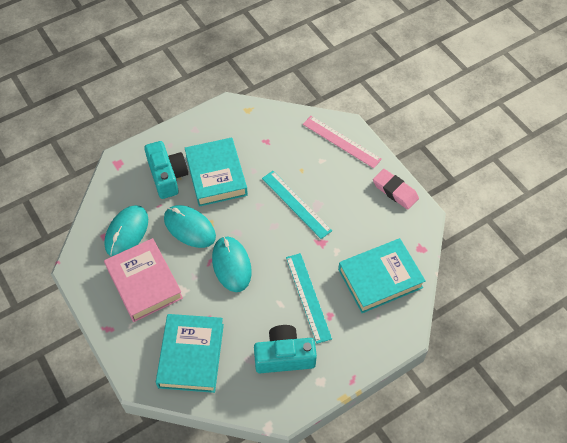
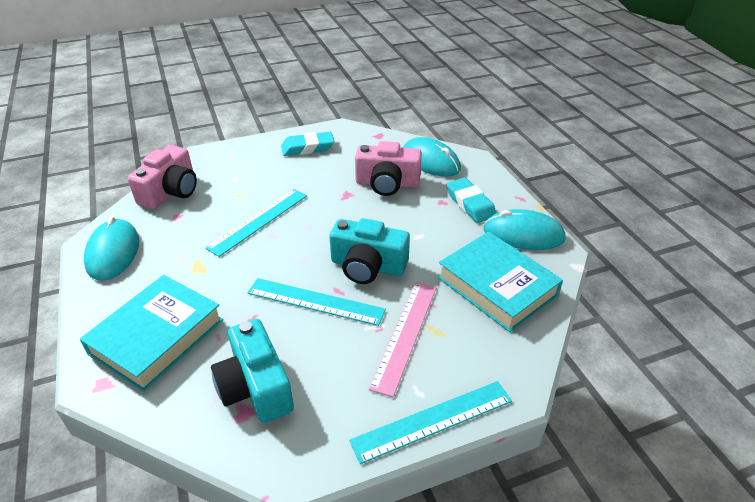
pink book: [104,238,183,322] = 1 -> none = 0
pink camera: none = 0 -> [128,145,197,209] [355,141,422,196] = 2
pink eraser: [373,169,419,210] = 1 -> none = 0
turquoise book: [156,314,224,393] [185,137,248,207] [338,238,426,313] = 3 -> [80,275,223,392] [438,232,563,332] = 2
turquoise eraser: none = 0 -> [281,132,334,156] [446,178,496,223] = 2
turquoise ruler: [262,171,332,239] [286,253,332,344] = 2 -> [206,189,307,257] [247,278,386,326] [349,381,512,464] = 3

